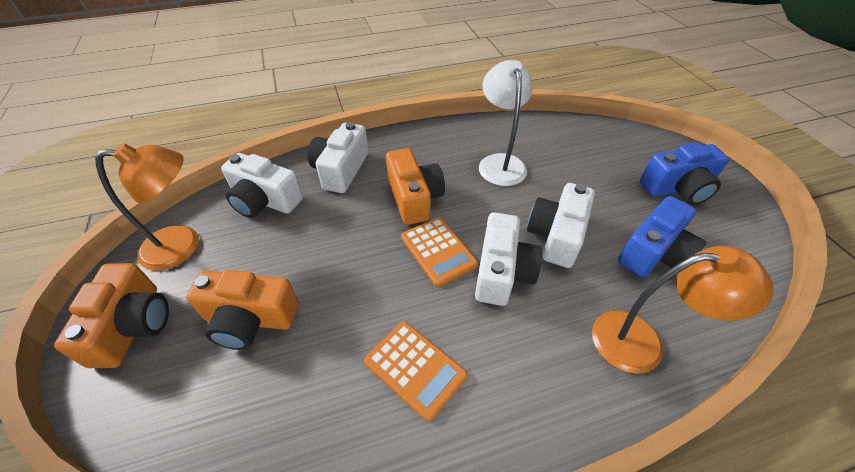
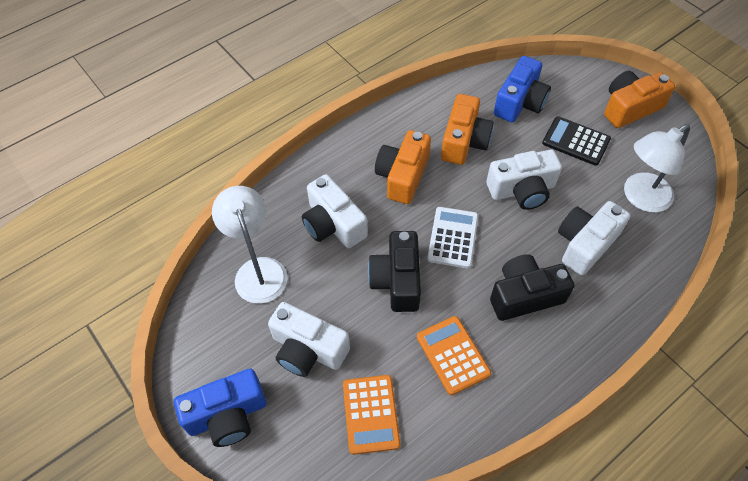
black calculator: none = 0 -> [542,116,611,166] = 1
black camera: none = 0 -> [368,231,421,312] [490,254,575,321] = 2
orange lamp: [95,143,199,271] [592,246,774,373] = 2 -> none = 0
white calculator: none = 0 -> [427,207,478,268] = 1
white lamp: [479,60,532,186] = 1 -> [212,186,288,304] [624,124,690,212] = 2

